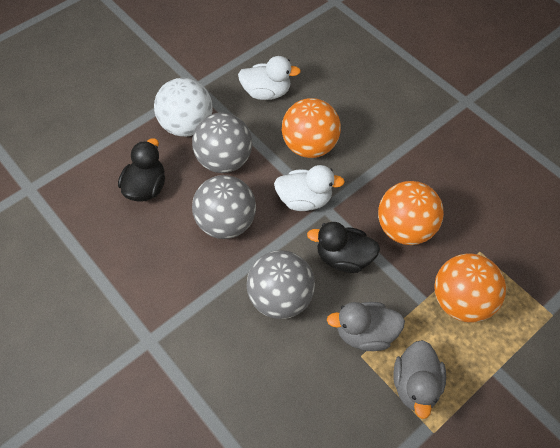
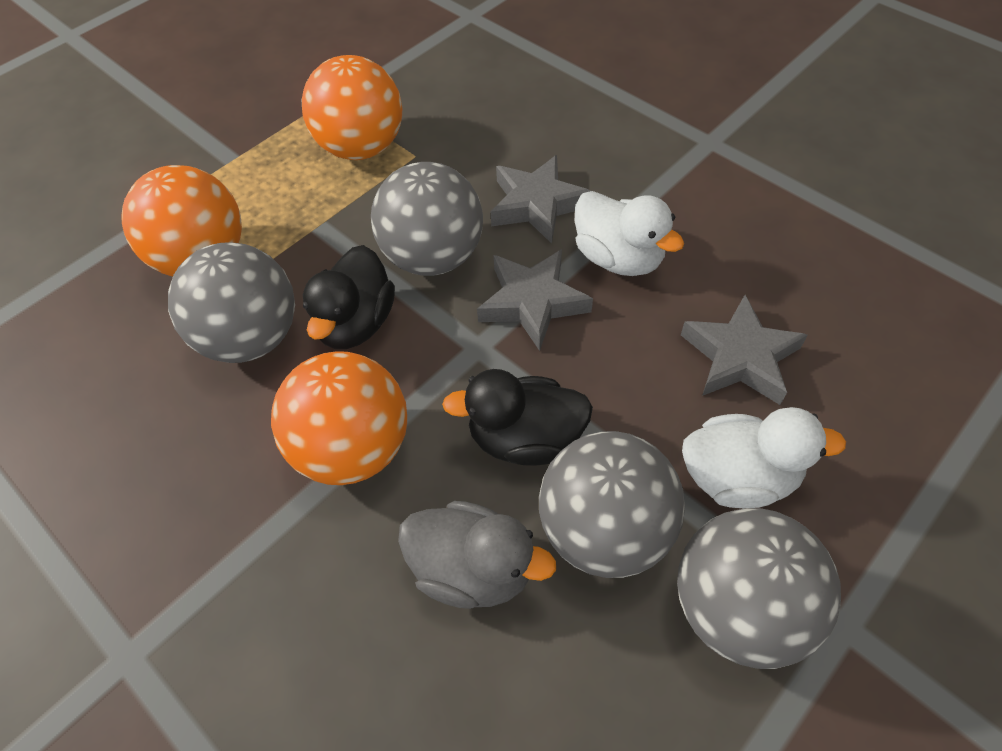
grey ball: [192,113,252,173] [192,175,256,239] [247,250,315,319] = 3 -> [168,242,295,363] [371,162,483,276] [539,431,685,578] [677,508,841,669] = 4
grey duck: [327,302,405,351] [393,340,446,419] = 2 -> [398,501,556,609] = 1
grey star: none = 0 -> [477,249,593,351] [491,155,590,244] [681,295,808,405] = 3
white ball: [154,78,213,137] = 1 -> none = 0

